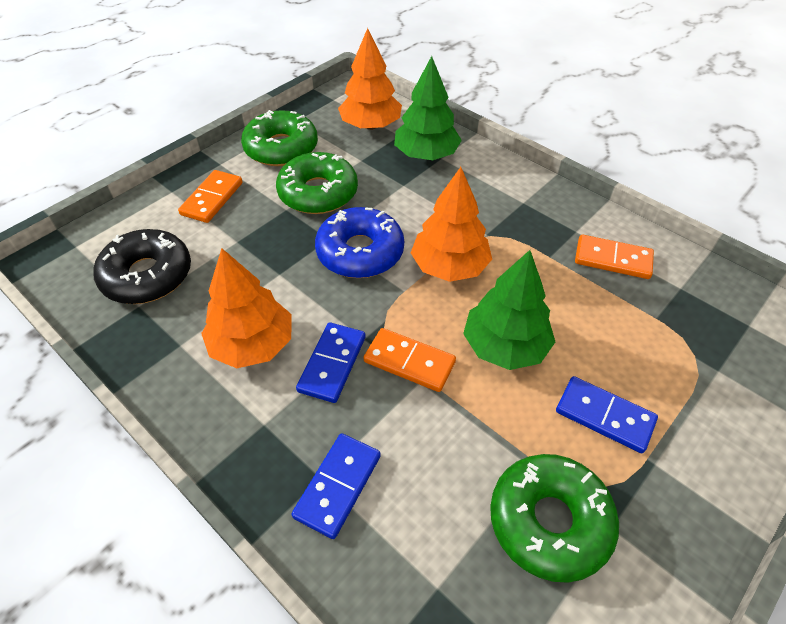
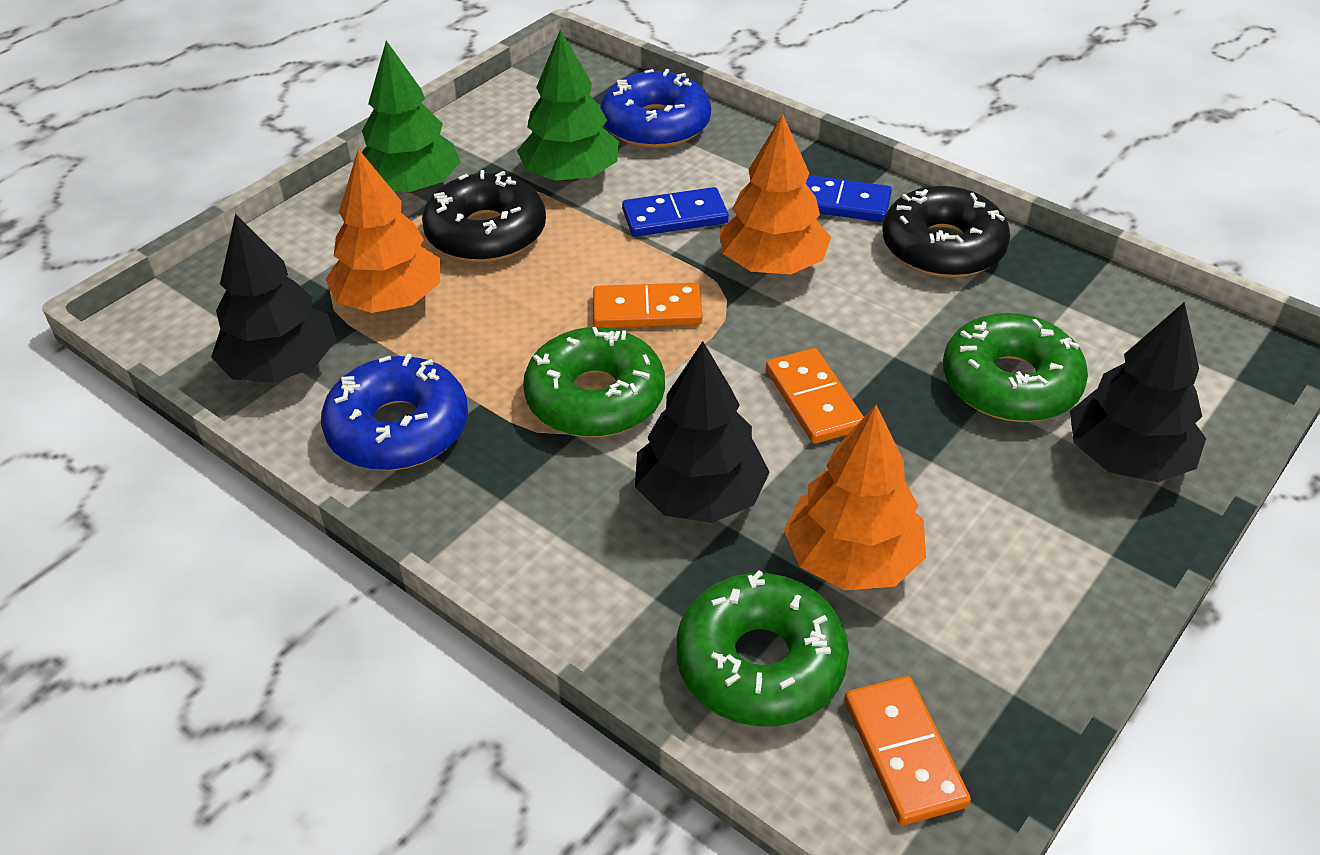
black donut: [93,229,191,304] = 1 -> [422,170,546,262] [883,186,1010,278] = 2
black tree: none = 0 -> [211,214,336,383] [635,341,770,523] [1070,302,1206,482] = 3
blue domino: [291,433,381,539] [296,322,366,403] [556,376,658,453] = 3 -> [622,187,729,237] [806,175,892,222] = 2
blue donut: [315,207,404,278] = 1 -> [321,354,468,471] [600,69,711,148] = 2

